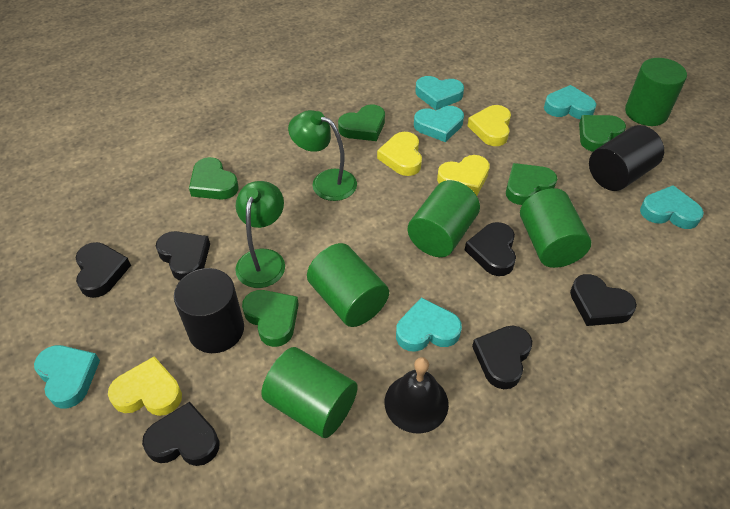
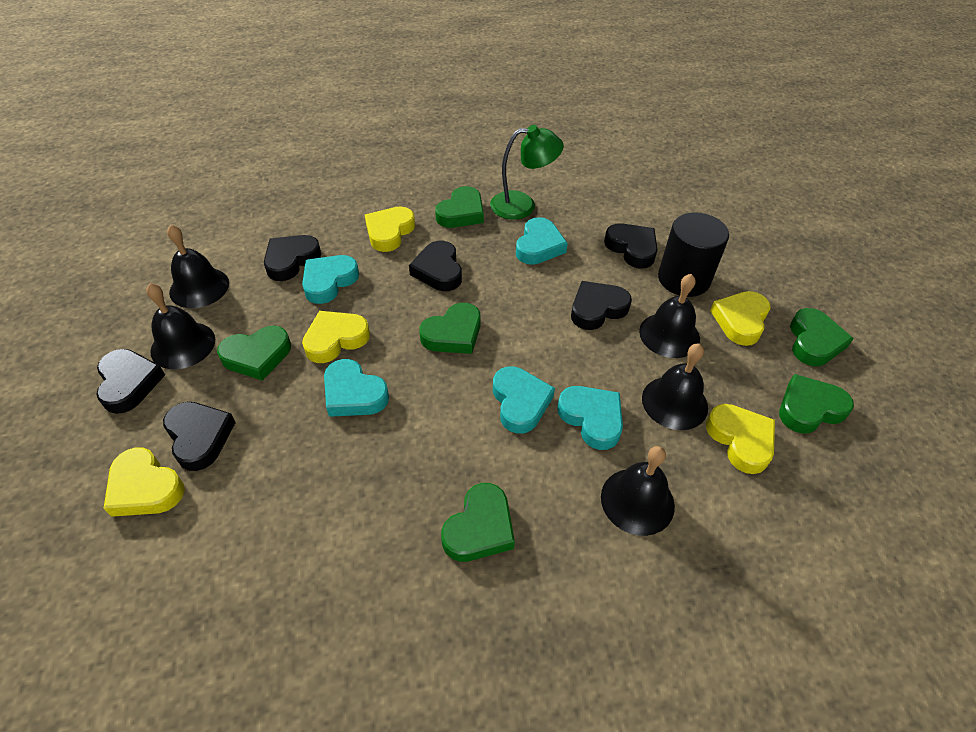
black bell: [385,357,449,433] = 1 -> [146,283,215,369] [167,224,229,308] [601,446,675,536] [639,274,700,358] [642,344,708,430] = 5
black cylinder: [174,268,244,353] [589,125,664,191] = 2 -> [658,212,729,297] = 1
green cylinder: [261,347,358,438] [307,243,389,327] [408,180,480,257] [520,188,591,268] [625,58,687,126] = 5 -> none = 0
green heart: [189,157,239,200] [242,290,299,347] [338,104,385,141] [506,163,557,205] [579,115,626,152] = 5 -> [217,326,291,381] [419,303,481,354] [435,186,484,228] [441,483,515,562] [779,374,854,434] [790,308,854,366] = 6
green lamp: [235,181,285,288] [288,110,357,201] = 2 -> [490,125,564,220] = 1
turquoise heart: [34,345,100,409] [396,297,462,352] [414,106,464,142] [415,76,464,110] [544,85,596,119] [640,185,704,229] = 6 -> [302,255,359,304] [324,359,389,417] [493,367,555,433] [516,217,568,265] [557,386,623,450] = 5
yellow heart: [108,356,182,416] [377,132,422,176] [437,155,490,196] [467,105,511,146] = 4 -> [103,447,185,517] [302,311,370,363] [365,207,415,252] [706,404,775,474] [710,291,770,346] = 5

